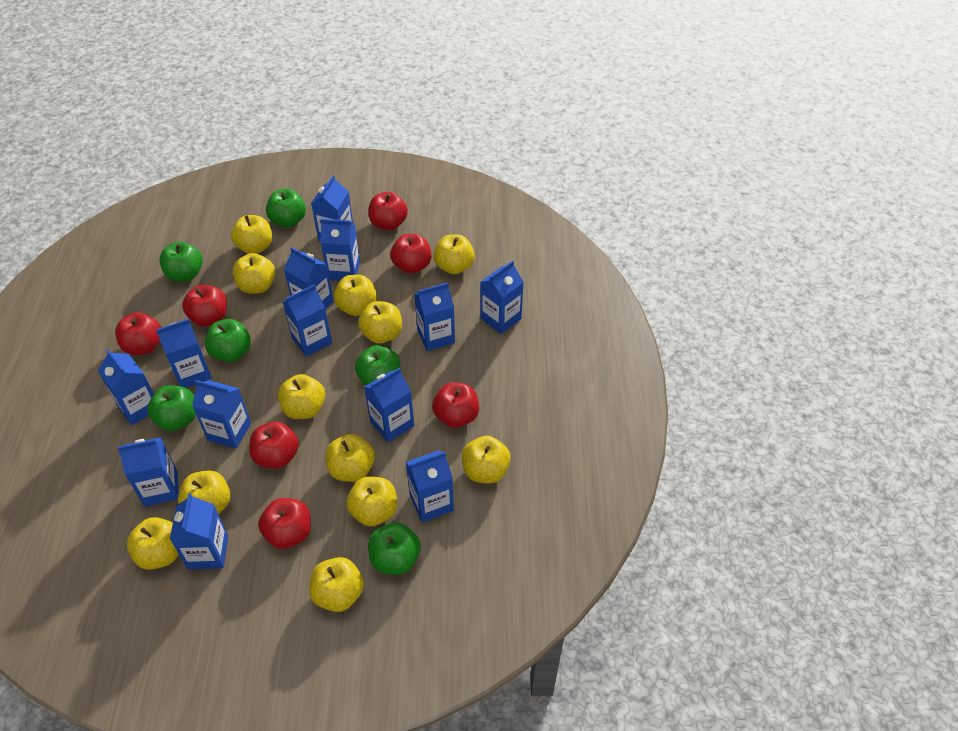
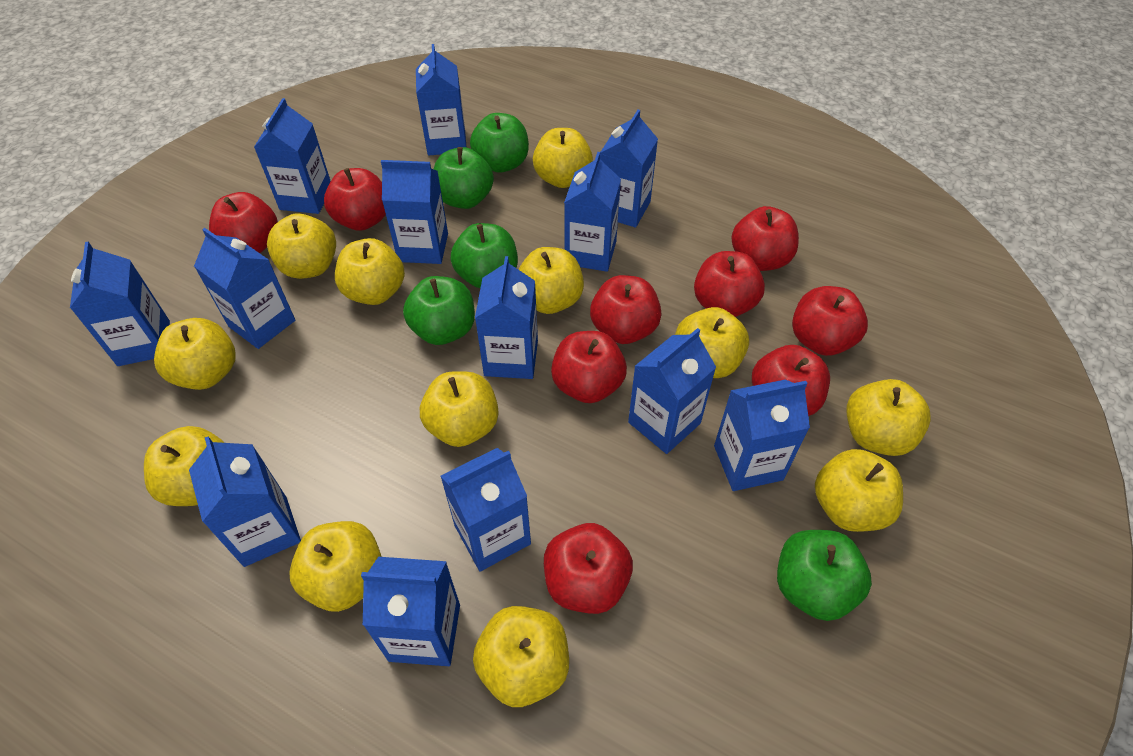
green apple: [147,386,196,431] [159,241,203,282] [205,319,251,362] [266,189,306,227] [355,345,400,386] [368,522,421,575] = 6 -> [403,276,475,345] [434,147,494,209] [451,223,518,288] [470,113,529,173] [777,530,872,621] = 5
red apple: [115,312,161,355] [182,285,227,327] [249,421,299,469] [258,498,311,549] [368,192,408,230] [390,234,431,274] [432,382,479,428] = 7 -> [209,192,278,253] [324,168,386,231] [544,523,633,614] [551,331,627,403] [590,275,661,344] [694,251,765,317] [731,206,799,271] [752,345,830,416] [792,286,868,356] = 9

